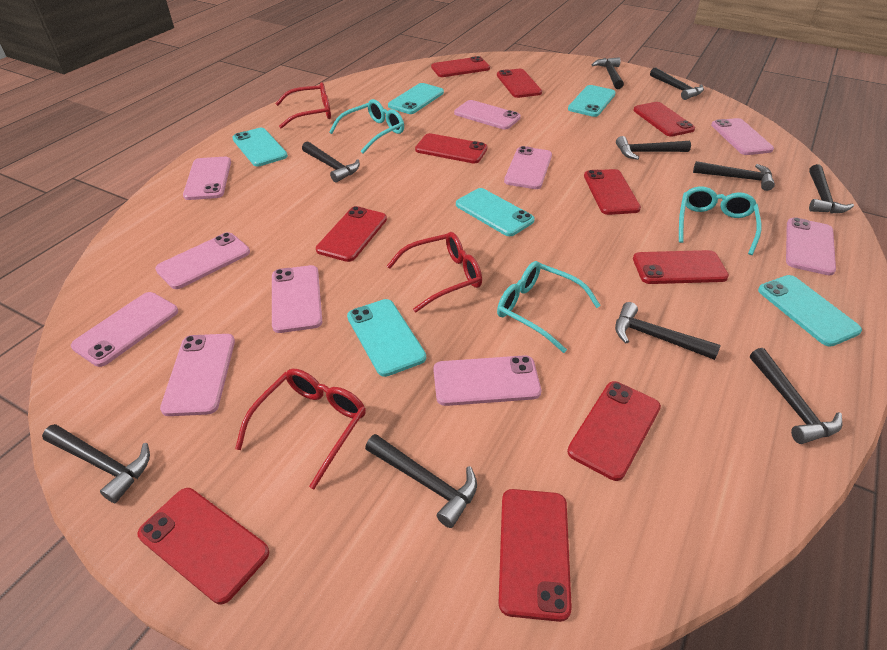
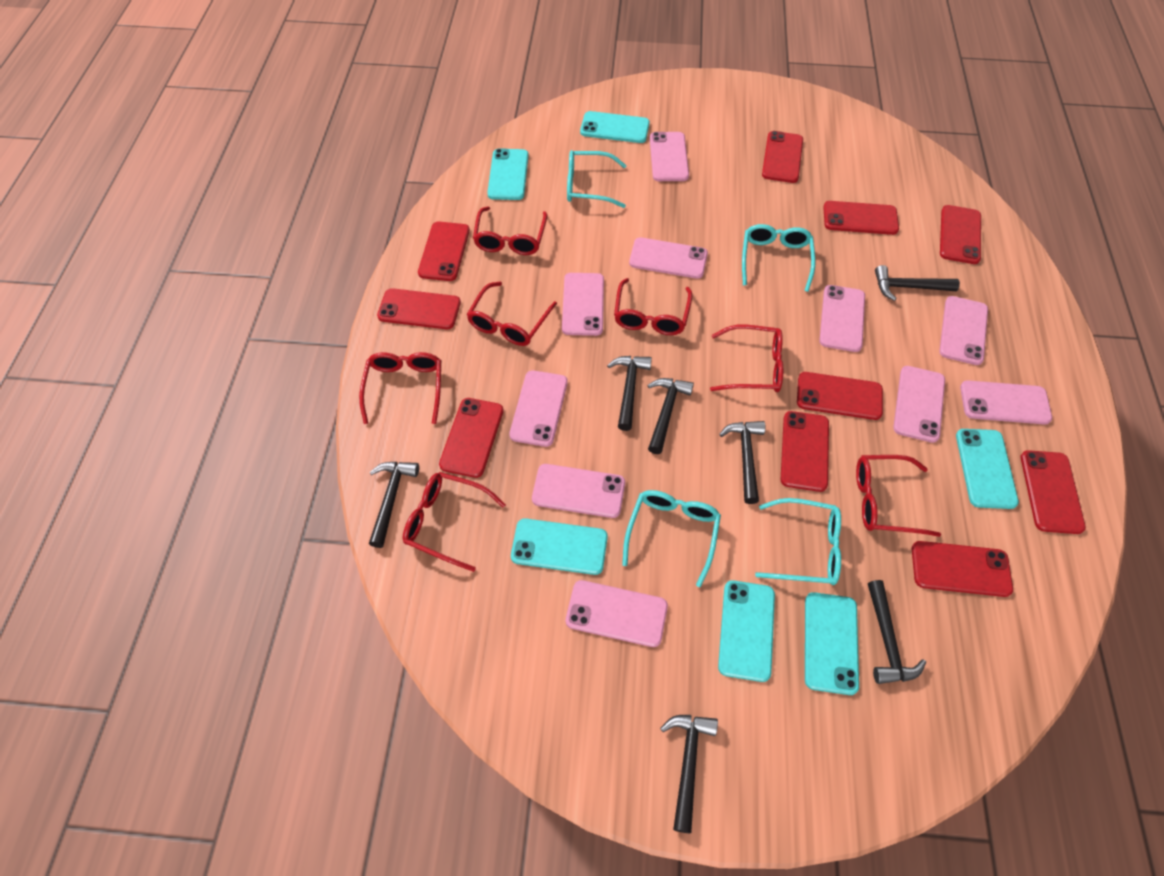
black hammer: [42,424,150,503] [302,141,360,183] [365,434,477,528] [592,57,624,89] [615,302,721,360] [616,136,691,160] [650,67,704,100] [693,161,775,191] [750,348,842,444] [809,164,854,213] = 10 -> [369,462,419,548] [607,356,652,431] [647,378,694,454] [660,715,718,833] [719,421,765,504] [868,580,926,684] [875,265,960,301] = 7
red glasses: [235,369,366,489] [275,82,331,129] [387,232,482,313] = 3 -> [359,352,441,424] [403,472,506,572] [466,282,557,346] [473,207,547,255] [614,278,692,335] [710,325,783,392] [856,455,941,537] = 7
turquoise glasses: [329,99,404,153] [497,261,601,353] [679,186,762,255] = 3 -> [567,150,627,208] [622,490,721,587] [742,224,815,292] [755,498,841,585] = 4

